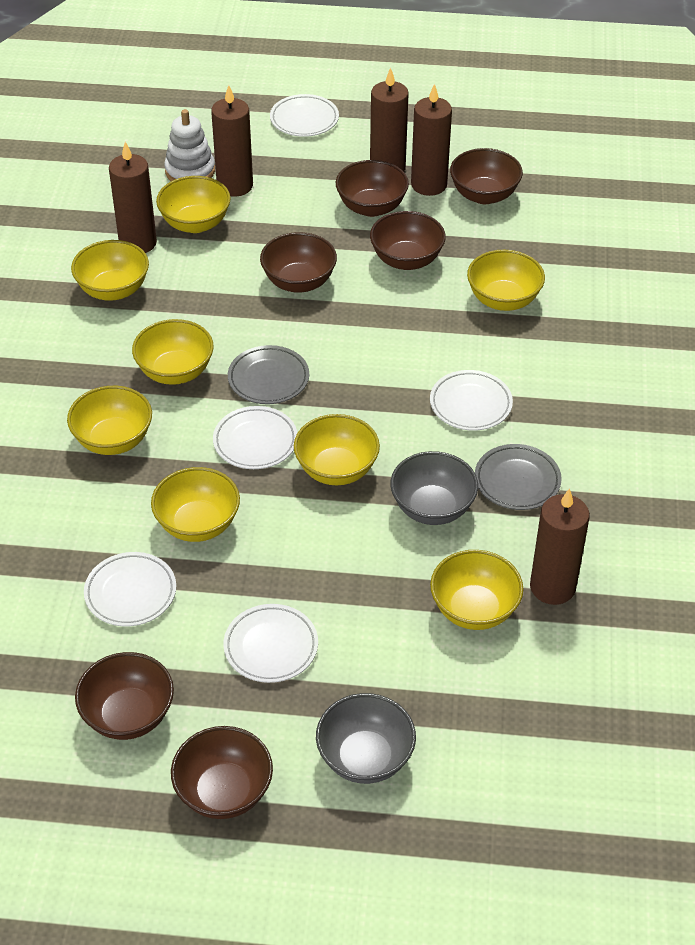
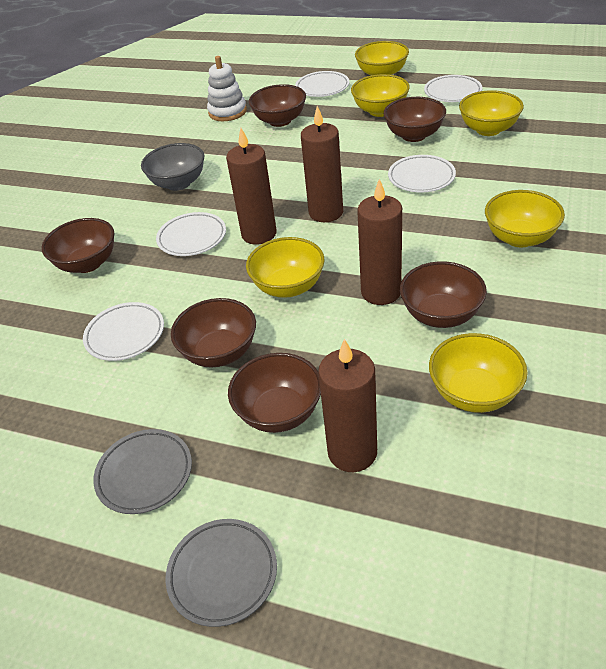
brown candle: [109,142,157,253] [211,85,253,197] [370,67,409,172] [411,84,452,196] [530,488,590,605] = 5 -> [226,128,277,245] [301,106,343,222] [318,339,377,472] [357,179,402,305] = 4
grey bowl: [316,693,416,784] [391,451,478,525] = 2 -> [141,143,204,191] = 1
yellow bowl: [67,386,152,455] [71,240,149,301] [132,319,214,385] [151,467,240,542] [156,176,231,233] [294,414,380,485] [430,550,523,630] [467,250,545,311] = 8 -> [246,237,324,298] [351,74,410,117] [355,41,409,75] [429,333,527,413] [459,90,524,136] [485,190,565,247] = 6

